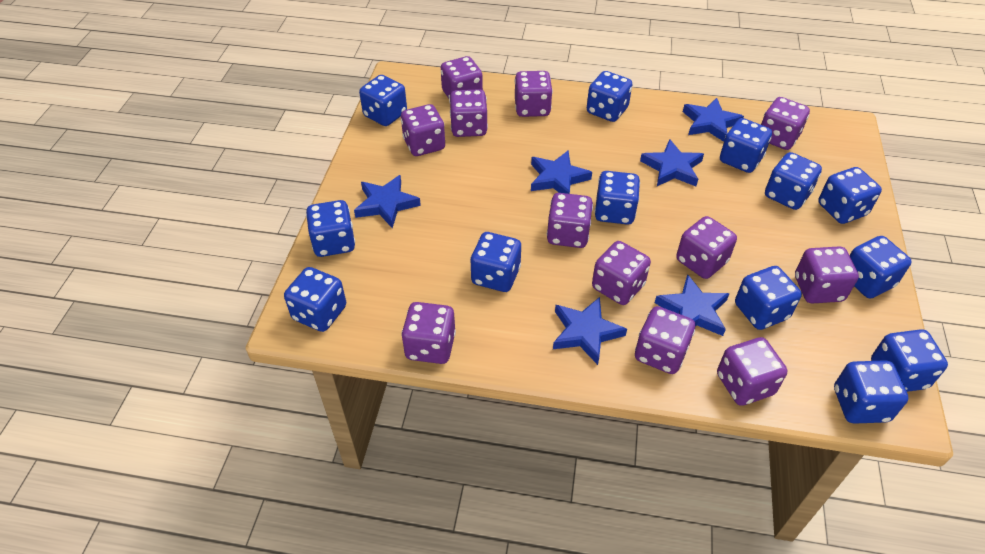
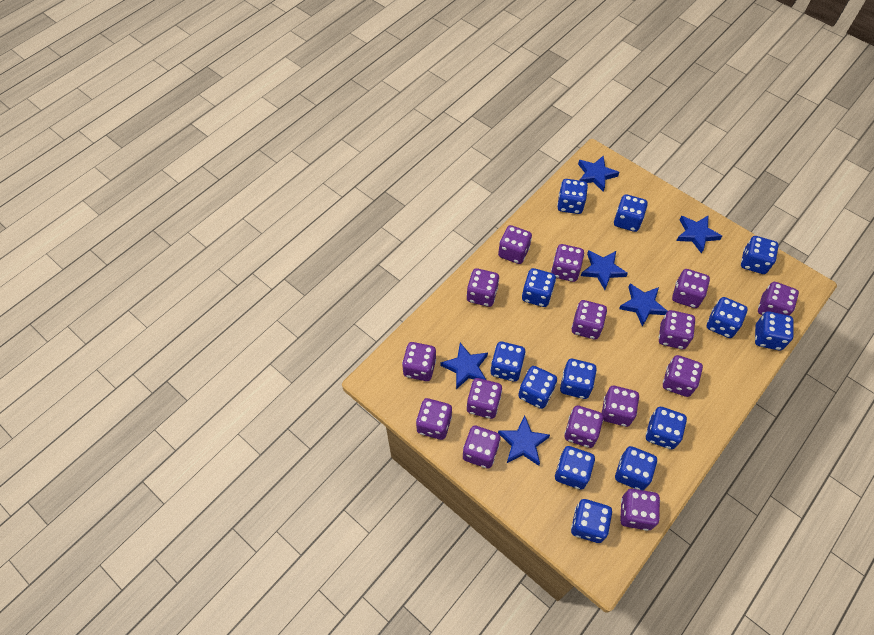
purple dice: [401,104,445,156] [401,302,456,364] [441,56,483,99] [449,89,488,137] [515,71,553,117] [547,193,593,248] [592,241,651,305] [635,306,695,374] [676,216,737,279] [717,337,787,406] [761,97,810,150] [795,246,859,304] = 12 -> [402,342,436,381] [416,398,452,440] [463,425,501,469] [466,268,499,307] [466,378,502,419] [498,225,532,264] [551,244,584,282] [564,406,603,448] [571,300,607,339] [602,386,639,427] [620,489,660,531] [658,310,695,349] [663,355,703,397] [672,269,710,308] [758,282,799,316] = 15

